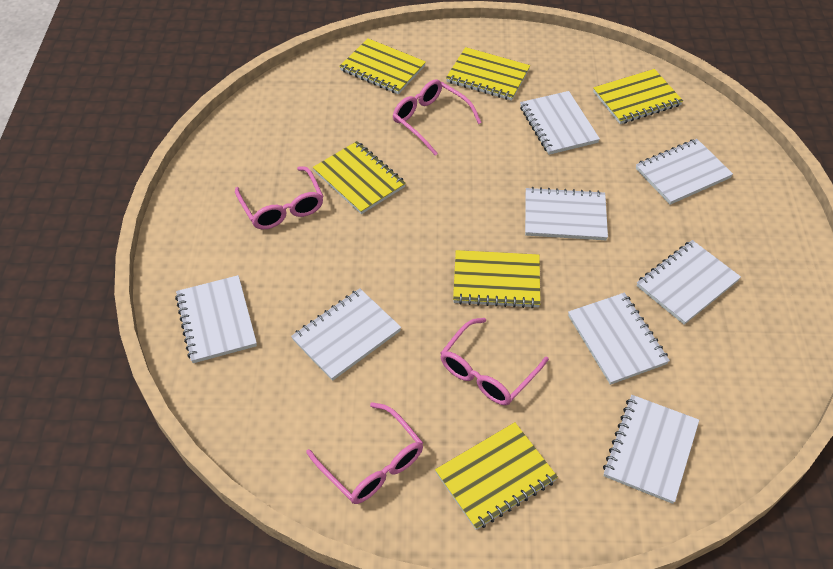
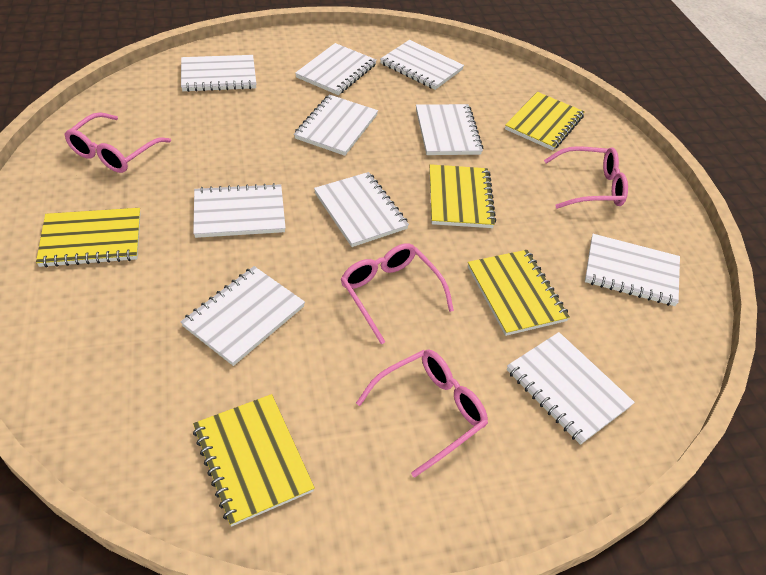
white notebook: [175,275,257,363] [291,288,401,381] [520,91,600,155] [525,187,608,240] [568,293,670,385] [603,395,699,504] [636,139,733,205] [637,240,741,325] = 8 -> [181,55,256,92] [181,266,305,366] [193,183,286,238] [294,94,378,156] [295,43,377,95] [314,172,409,247] [380,40,464,90] [416,104,483,155] [507,332,635,445] [585,234,680,306] = 10
yellow notebook: [313,141,406,214] [339,38,426,94] [435,422,558,530] [446,47,530,101] [453,250,540,308] [593,69,683,124] = 6 -> [36,208,141,268] [193,394,315,527] [429,164,496,228] [468,250,570,336] [505,92,585,150] = 5

